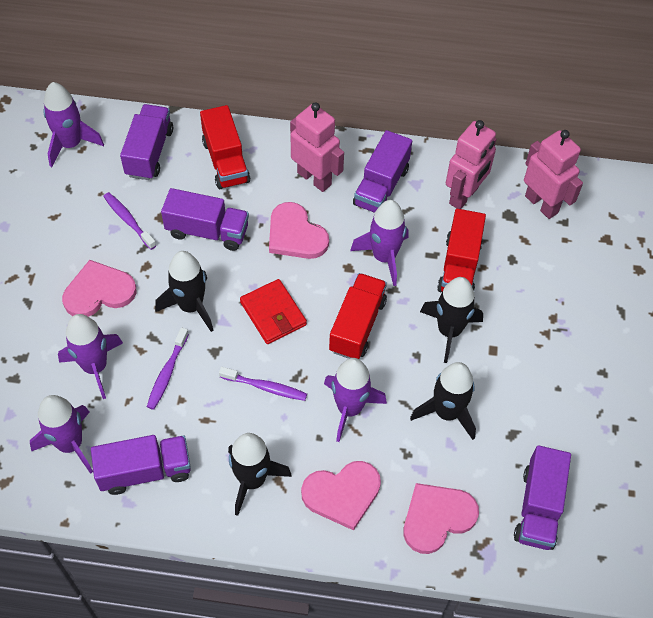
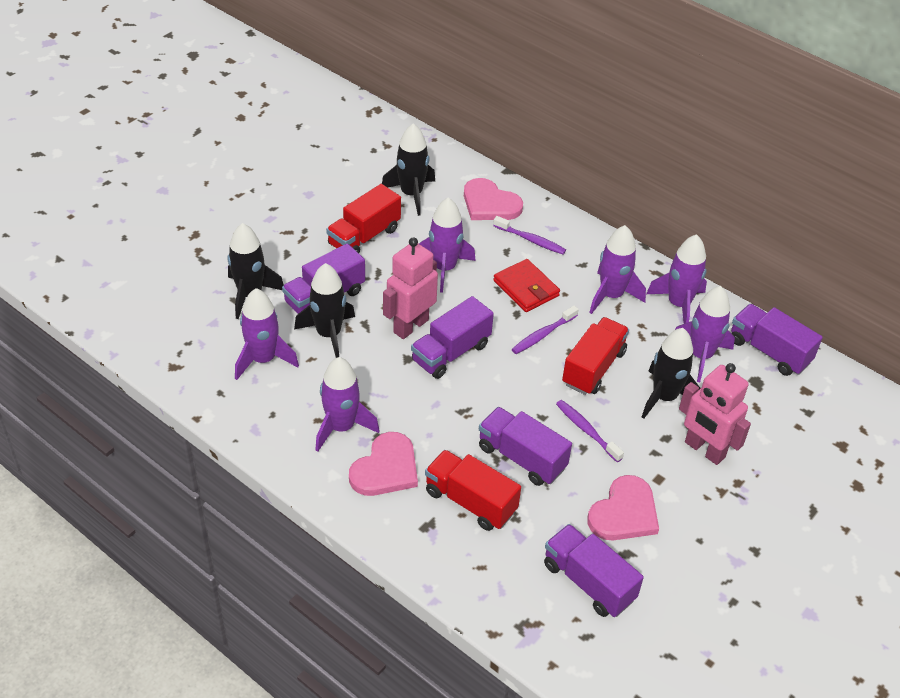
pink heart: [62,260,137,317] [269,202,329,259] [301,461,381,531] [403,483,479,554] = 4 -> [349,432,418,496] [464,178,523,220] [587,475,659,540] = 3
pink robot: [290,102,344,192] [446,120,496,209] [524,130,583,219] = 3 -> [383,238,438,339] [679,363,751,465] = 2
purple rocket: [30,395,93,474] [43,82,104,167] [58,314,123,399] [324,358,387,442] [350,200,408,286] = 5 -> [235,288,299,380] [315,357,380,452] [419,197,476,293] [589,225,646,314] [646,234,707,324] [675,286,735,382] = 6

